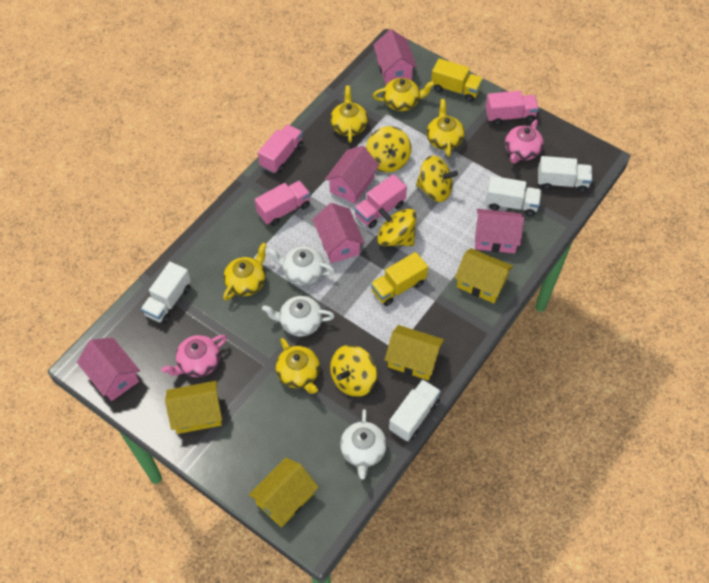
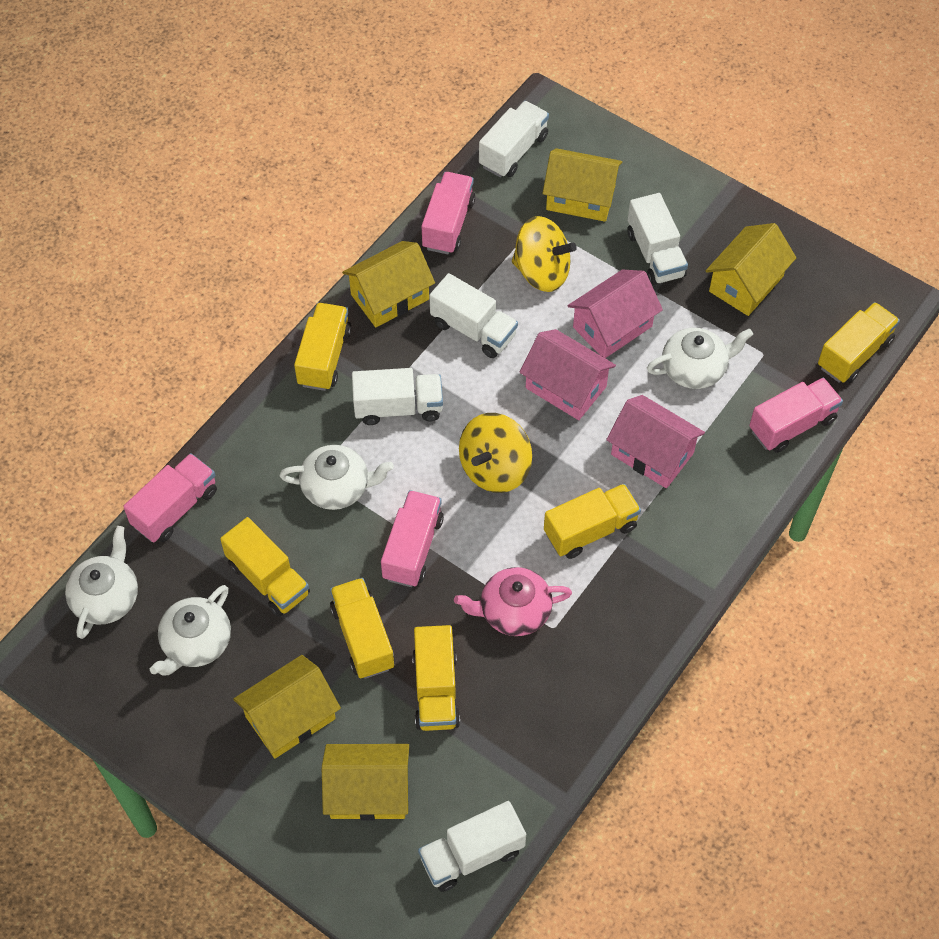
pink house: [77,337,140,401] [313,203,365,263] [325,146,379,204] [373,29,417,84] [475,209,524,253] = 5 -> [519,329,616,420] [568,270,663,358] [606,395,705,488] = 3
pink teapot: [161,335,227,377] [505,120,544,164] = 2 -> [454,567,572,636] = 1
white teapot: [262,296,335,337] [267,246,335,285] [340,409,387,479] = 3 -> [65,526,138,639] [150,585,231,676] [279,445,394,510] [647,328,753,389] = 4
white truck: [141,262,191,324] [389,379,441,441] [486,176,542,216] [538,156,592,193] = 4 -> [352,368,443,425] [418,801,526,892] [429,273,518,358] [479,101,549,177] [628,193,688,285] = 5
yellow house: [165,381,222,434] [249,458,318,527] [385,325,444,380] [455,248,513,303] = 4 -> [234,655,341,759] [322,744,409,820] [342,241,435,327] [542,148,622,222] [706,223,796,316] = 5
yellow spinning top: [330,345,377,397] [366,126,411,172] [377,208,416,246] [416,156,458,202] = 4 -> [459,413,532,493] [512,216,577,292] = 2
yellow teapot: [223,243,267,300] [275,338,320,394] [330,85,368,143] [373,78,435,111] [426,99,465,157] = 5 -> none = 0
yellow truck: [371,252,428,306] [431,58,483,102] = 2 -> [220,517,310,617] [294,303,352,391] [330,578,394,679] [412,625,460,731] [544,484,641,559] [818,302,900,383] = 6

